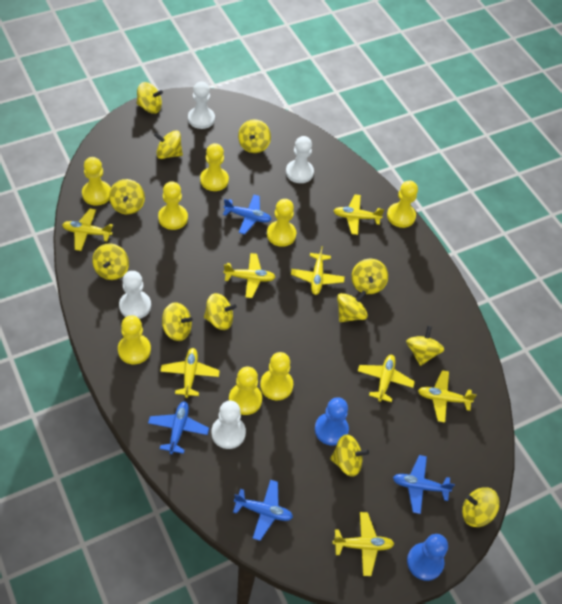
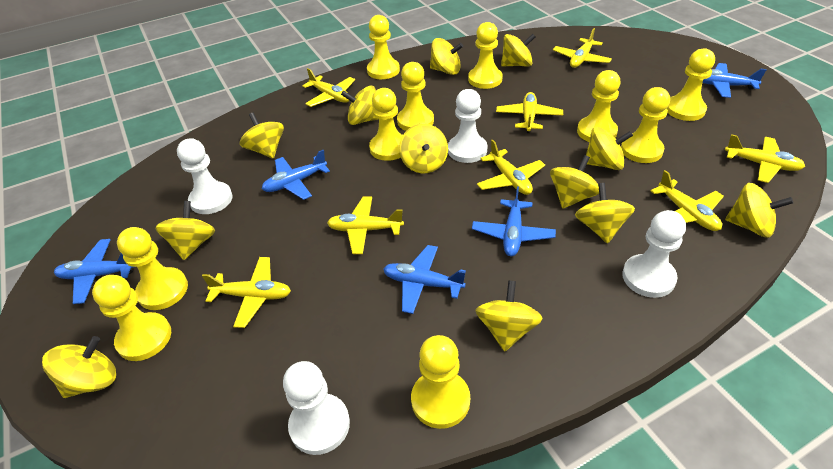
blue pawn: [315,397,349,445] [407,534,448,581] = 2 -> none = 0
blue plane: [148,401,209,454] [223,195,272,234] [233,480,293,541] [393,455,455,514] = 4 -> [54,239,134,304] [262,150,330,200] [383,245,466,314] [472,186,556,256] [703,63,766,98] = 5
yellow pawn: [82,157,111,206] [118,315,151,364] [158,181,188,230] [200,143,229,191] [229,367,262,415] [260,352,293,400] [267,199,296,247] [387,181,418,228] = 8 -> [92,275,171,361] [117,227,188,310] [367,15,400,79] [369,88,403,161] [397,62,434,131] [411,335,470,429] [468,22,503,89] [577,70,621,142] [621,87,670,163] [667,48,715,121] = 10

